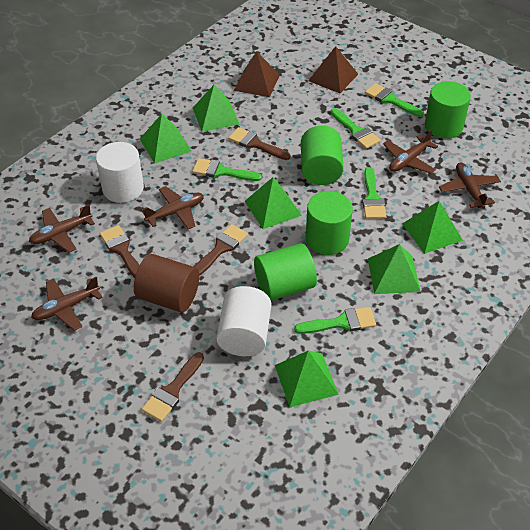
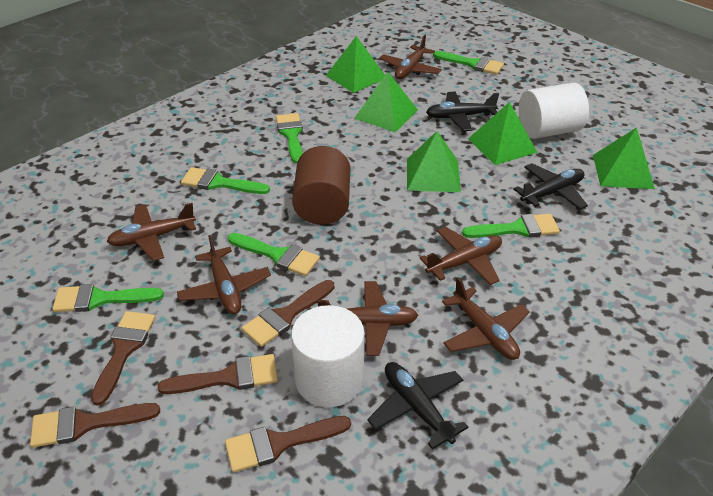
black plane: none = 0 -> [367,362,469,449] [426,91,499,131] [513,163,588,210] = 3
brown brush: [100,225,140,278] [142,352,204,422] [194,224,248,276] [228,127,291,160] = 4 -> [30,403,160,448] [91,311,155,406] [158,354,278,394] [225,416,351,473] [242,280,334,347] = 5
brown plane: [29,204,95,252] [31,277,102,331] [141,186,204,229] [383,130,438,174] [439,162,501,209] = 5 -> [107,203,196,261] [177,235,271,314] [317,281,418,356] [379,35,442,79] [420,227,502,285] [442,277,530,360] = 6
brown pyramid: [234,51,280,97] [308,46,358,93] = 2 -> none = 0
green brush: [192,158,262,181] [294,307,376,334] [331,108,381,149] [363,167,386,219] [365,83,423,117] = 5 -> [52,284,164,312] [181,167,270,194] [228,233,320,276] [276,113,303,164] [433,51,504,75] [462,214,560,238] = 6
green cylinder: [254,243,317,300] [301,126,344,185] [306,191,353,255] [425,81,471,138] = 4 -> none = 0
green pyramid: [140,114,192,163] [193,85,239,132] [245,177,302,229] [275,351,339,407] [368,244,421,294] [402,201,463,254] = 6 -> [326,36,385,93] [354,72,418,132] [407,131,461,192] [468,102,537,165] [593,127,655,189] = 5

